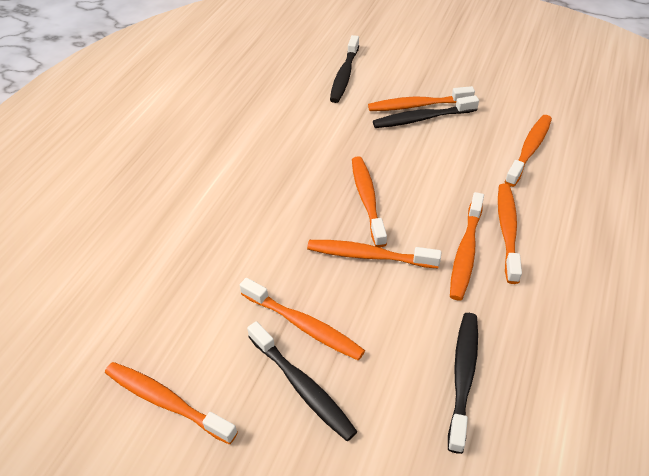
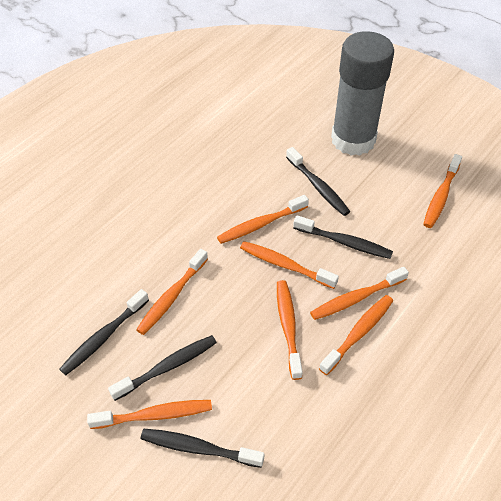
black toothbrush: [247,321,358,441] [330,35,359,103] [373,95,479,128] [448,313,478,454] = 4 -> [59,289,149,375] [108,335,217,401] [141,429,264,468] [286,147,350,216] [293,215,393,259] = 5
grey glue stick: none = 0 -> [331,31,394,156] = 1

